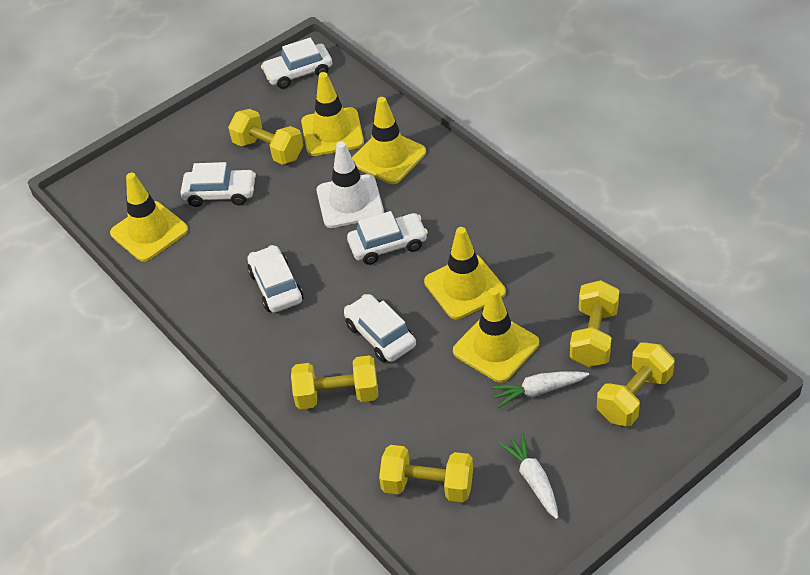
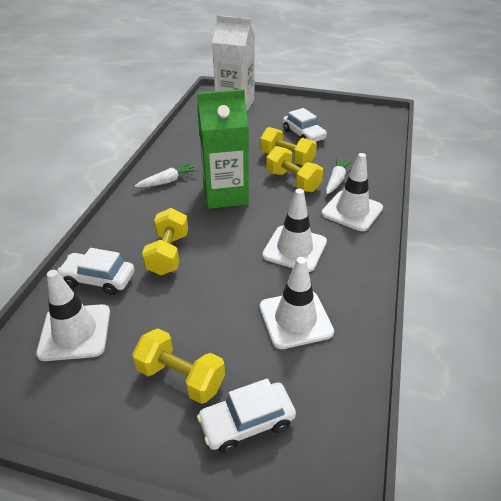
green carton: none = 0 -> [197,89,249,209] = 1
white car: [181,162,256,207] [247,245,303,313] [261,38,332,89] [344,294,416,362] [347,211,428,265] = 5 -> [57,248,134,295] [197,378,296,453] [283,108,327,142] = 3
white carton: none = 0 -> [212,15,255,111] = 1
white traffic cone: [317,141,384,228] = 1 -> [36,270,110,361] [259,257,334,349] [262,189,327,272] [321,153,383,231] = 4
yellow dumbbell: [228,109,303,165] [291,355,378,409] [379,445,473,502] [570,280,619,367] [597,342,675,426] = 5 -> [132,328,225,404] [142,208,188,275] [260,127,317,165] [266,146,323,192] = 4
yellow traffic cone: [110,173,188,262] [301,72,364,156] [352,97,426,184] [424,227,506,319] [453,288,539,383] = 5 -> none = 0

